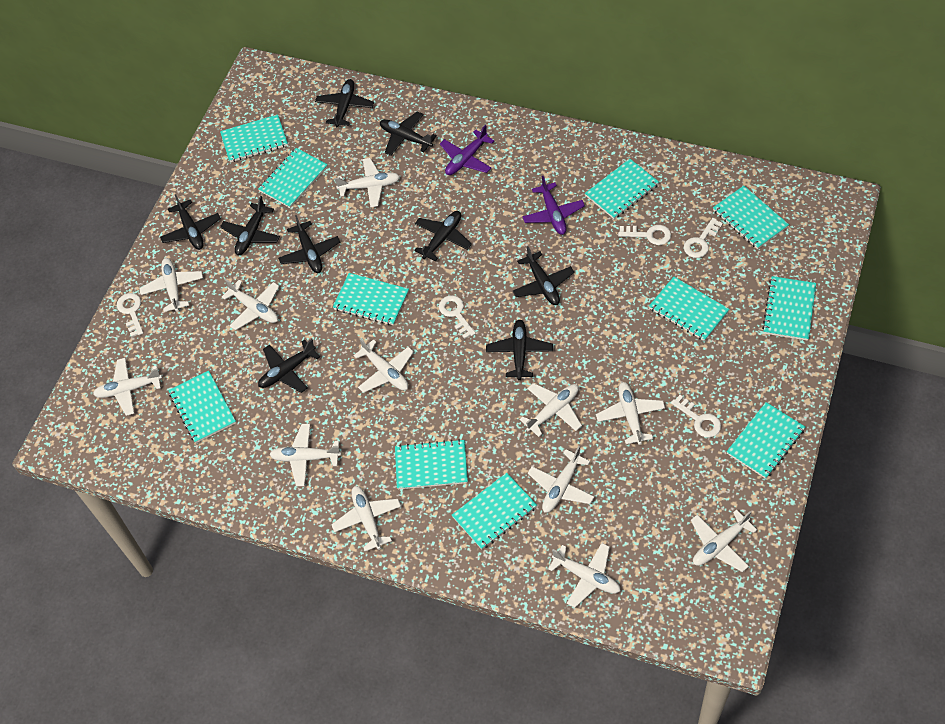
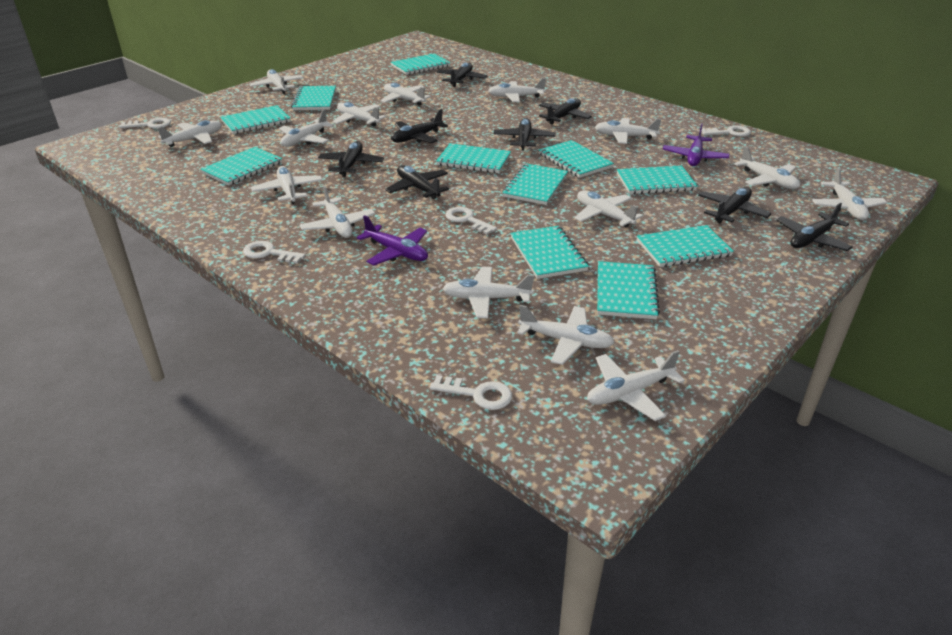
black plane: [160,194,221,250] [220,196,280,255] [258,339,320,393] [278,215,340,273] [315,79,374,127] [380,111,437,156] [414,211,472,262] [486,320,553,380] [513,246,574,305] = 9 -> [318,141,384,177] [385,165,449,199] [391,109,448,143] [436,62,487,87] [493,118,555,151] [538,98,592,125] [698,187,771,224] [776,203,853,251] = 8
white plane: [93,358,162,416] [139,258,203,312] [222,279,279,330] [269,424,341,486] [331,486,401,551] [334,158,400,207] [353,338,414,393] [519,383,582,437] [528,446,595,513] [548,543,621,608] [596,382,665,445] [691,509,757,572] = 12 -> [157,120,222,147] [249,69,304,94] [251,166,323,204] [279,109,334,147] [300,185,375,238] [332,102,386,127] [380,83,431,106] [442,267,534,318] [488,78,546,102] [517,305,615,365] [575,191,643,227] [587,350,685,421] [595,118,661,144] [734,146,800,189] [812,167,888,220] = 15

